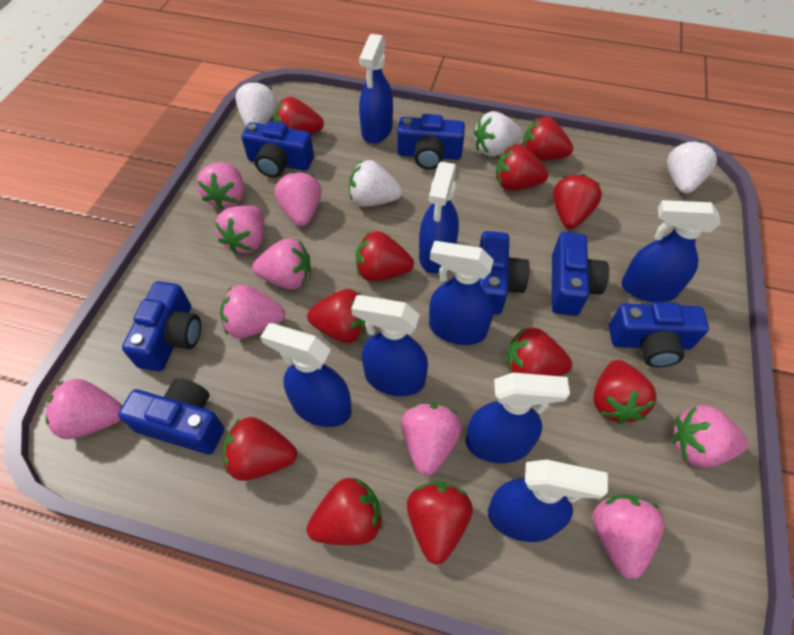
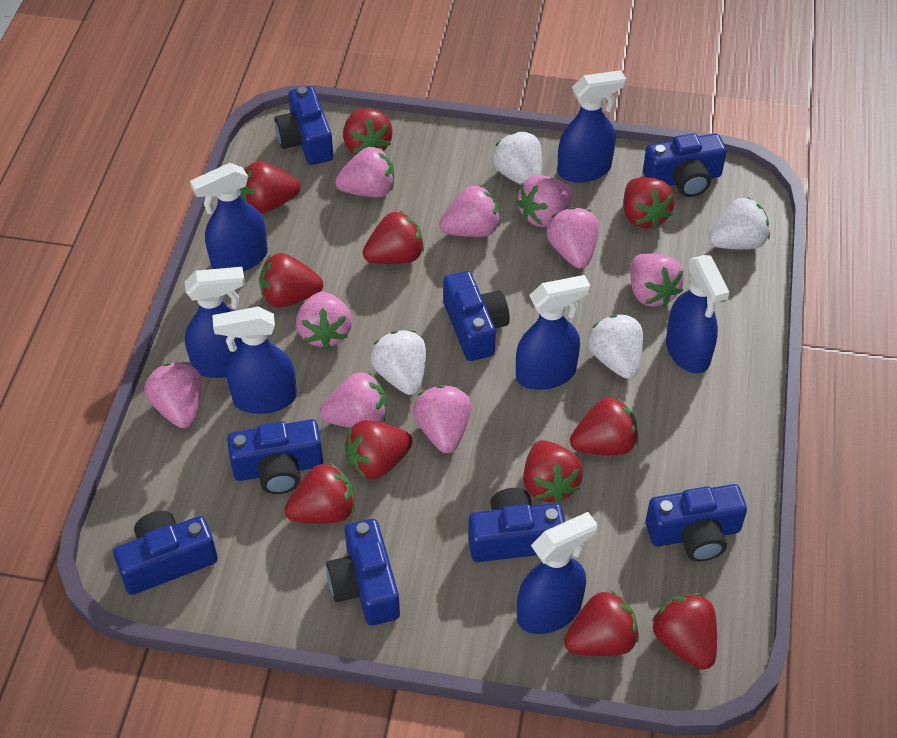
blue camera: [118,378,224,454] [122,281,201,371] [241,121,314,178] [397,114,465,170] [479,231,530,314] [552,232,609,316] [609,302,709,367] = 7 -> [113,511,218,595] [227,419,323,494] [274,86,334,165] [326,519,400,626] [443,271,510,361] [468,488,565,562] [643,133,726,197] [646,484,747,561] = 8
blue spray bottle: [260,323,351,427] [351,295,428,396] [359,34,393,144] [419,162,459,273] [429,241,494,345] [465,373,570,463] [488,460,608,542] [622,200,721,302] = 8 -> [184,267,245,378] [190,163,268,271] [212,307,297,414] [516,275,590,390] [517,512,598,634] [557,70,626,183] [666,255,729,374] = 7

